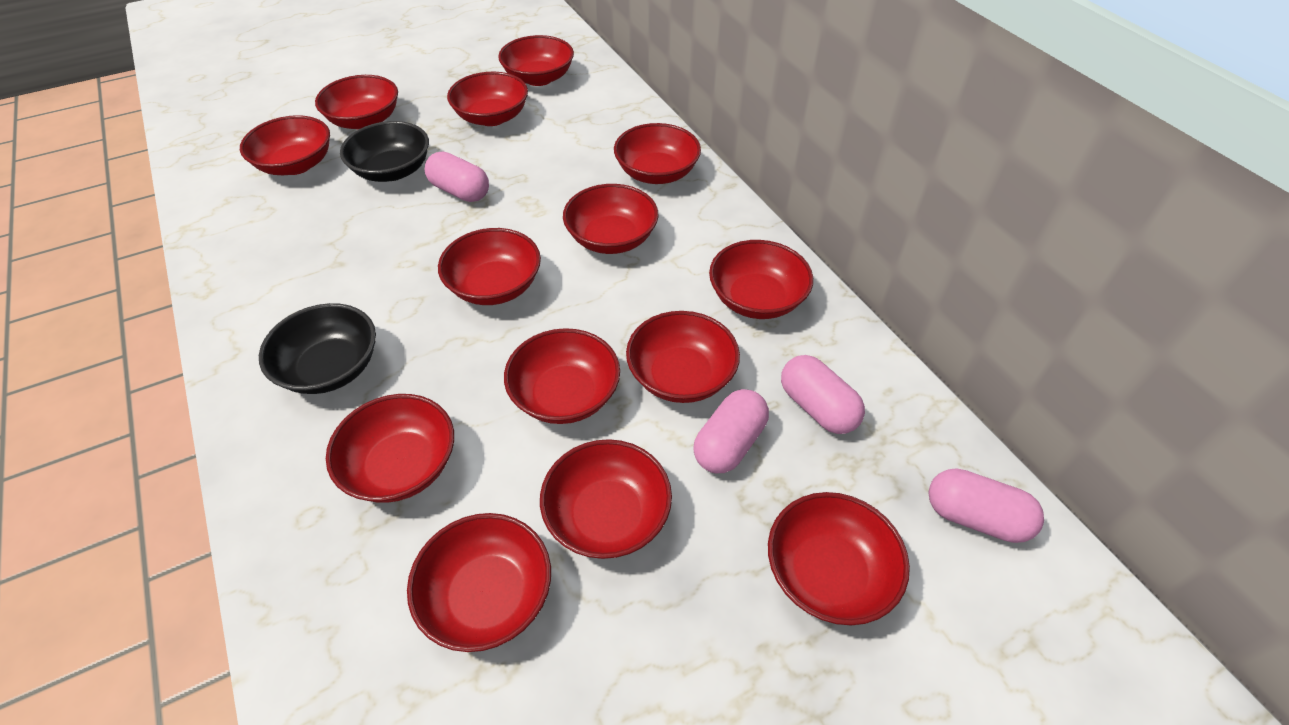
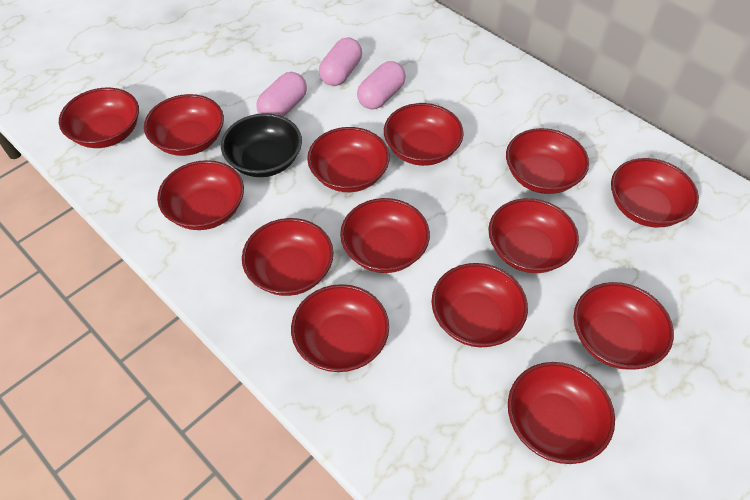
black bowl: [259,303,376,394] [340,121,429,182] = 2 -> [221,113,302,177] = 1
pink capsule: [425,151,489,202] [693,389,769,473] [781,355,865,434] [928,468,1044,543] = 4 -> [256,72,307,117] [319,37,362,86] [357,61,406,109] = 3

